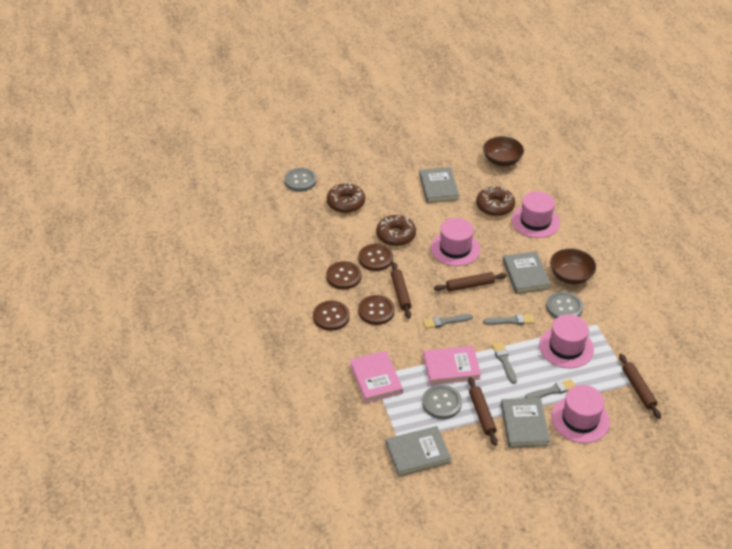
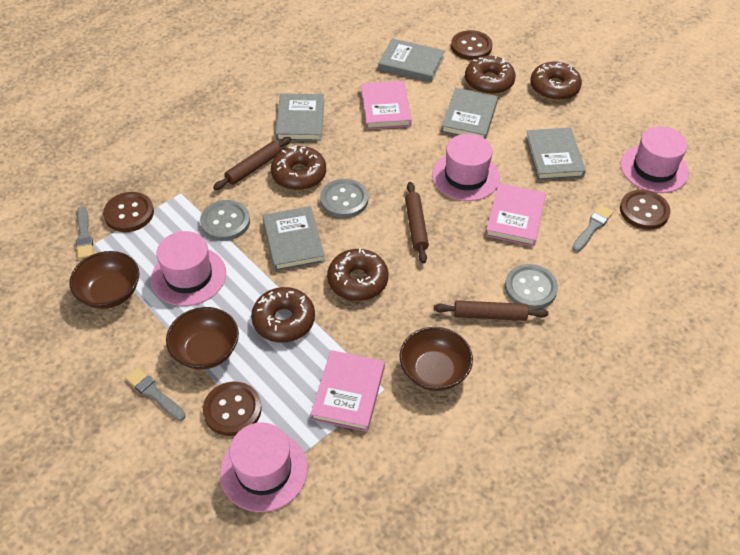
brown bowl: [483,136,524,166] [550,248,596,284] = 2 -> [69,251,139,309] [166,307,239,370] [400,327,473,391] = 3
brown donut: [327,182,365,213] [376,215,416,246] [476,186,515,216] = 3 -> [251,287,315,343] [271,146,326,190] [327,248,388,301] [465,56,516,95] [530,62,582,101] = 5
brown rolling pin: [391,262,412,318] [434,272,507,292] [468,377,498,446] [619,354,661,419] = 4 -> [213,137,291,190] [405,182,429,263] [434,300,549,321] = 3
grey book: [386,426,451,477] [419,167,459,203] [501,398,550,448] [503,251,551,294] = 4 -> [262,206,325,271] [275,93,324,141] [378,38,445,82] [441,88,498,139] [525,128,586,180] = 5
grey brush: [423,314,473,329] [483,314,534,325] [492,342,517,384] [525,379,575,398] = 4 -> [76,206,93,259] [125,367,186,421] [572,205,613,252] = 3
pink book: [350,351,403,403] [423,346,481,385] = 2 -> [311,350,385,432] [361,81,412,130] [485,183,546,246] = 3

